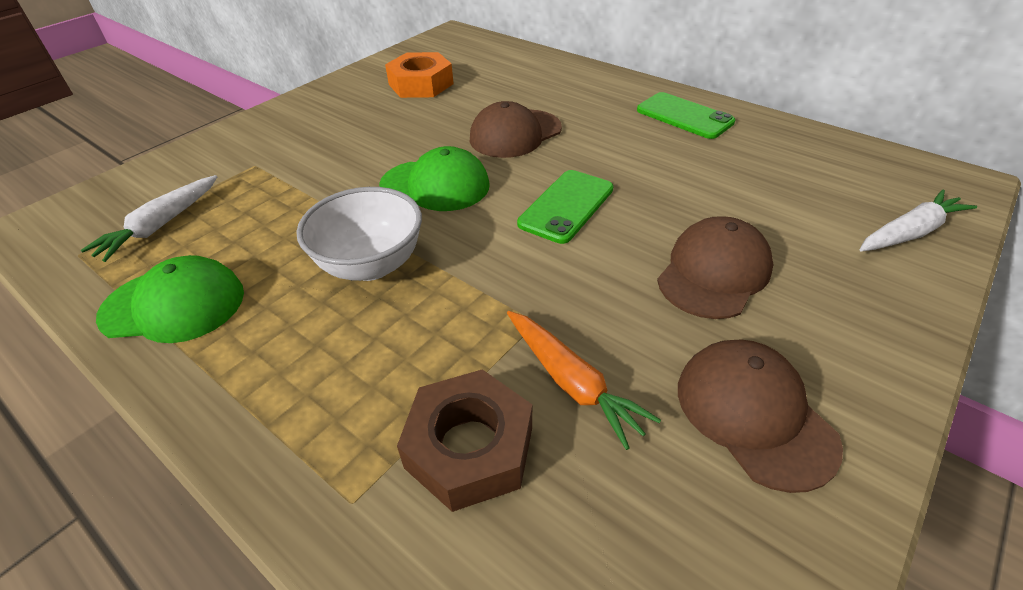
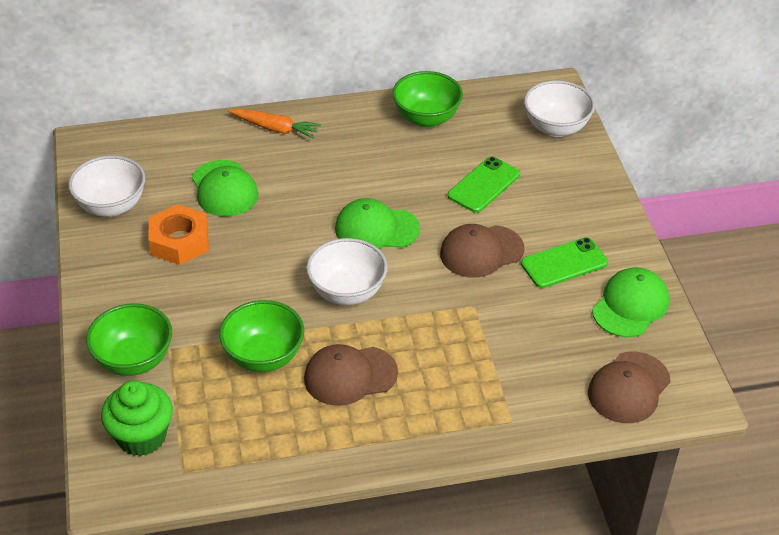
brown nut: [397,369,532,512] = 1 -> none = 0
green bowl: none = 0 -> [86,303,172,376] [219,300,304,372] [392,71,463,127] = 3
green cap: [96,255,244,343] [379,146,490,211] = 2 -> [192,160,258,217] [335,198,420,249] [592,267,669,337] = 3
green cupcake: none = 0 -> [101,380,173,456] = 1
white bowl: [296,187,422,281] = 1 -> [68,155,146,217] [306,238,388,305] [524,80,595,137] = 3
white carrot: [81,175,217,262] [860,190,977,251] = 2 -> none = 0

